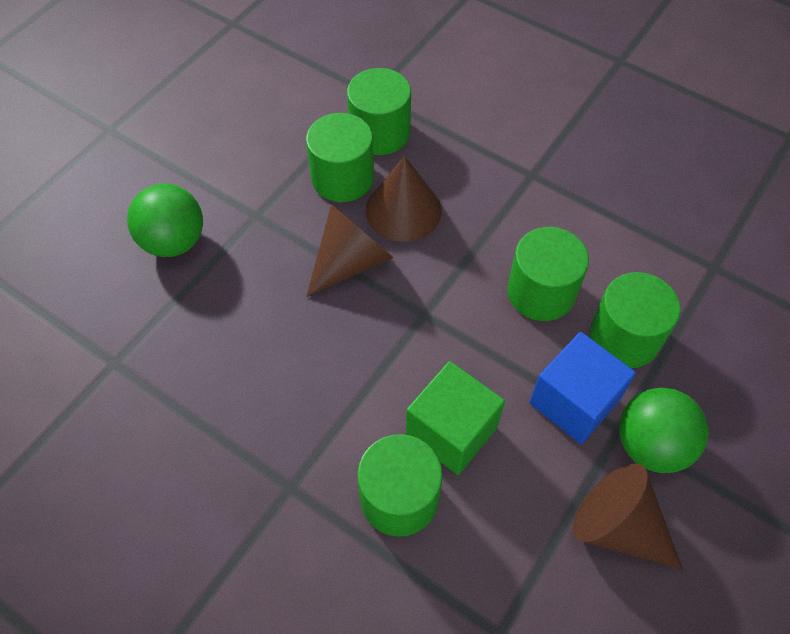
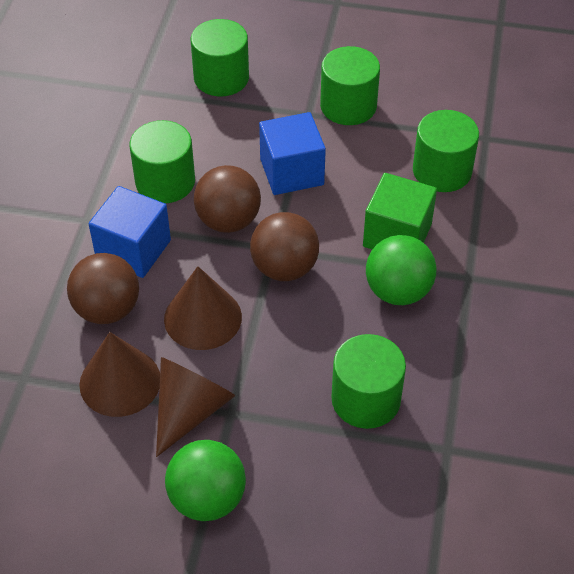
blue cube: [529,332,636,444] = 1 -> [89,186,171,278] [259,112,326,195] = 2
brown ball: none = 0 -> [67,253,139,324] [194,165,261,233] [250,212,319,281] = 3

